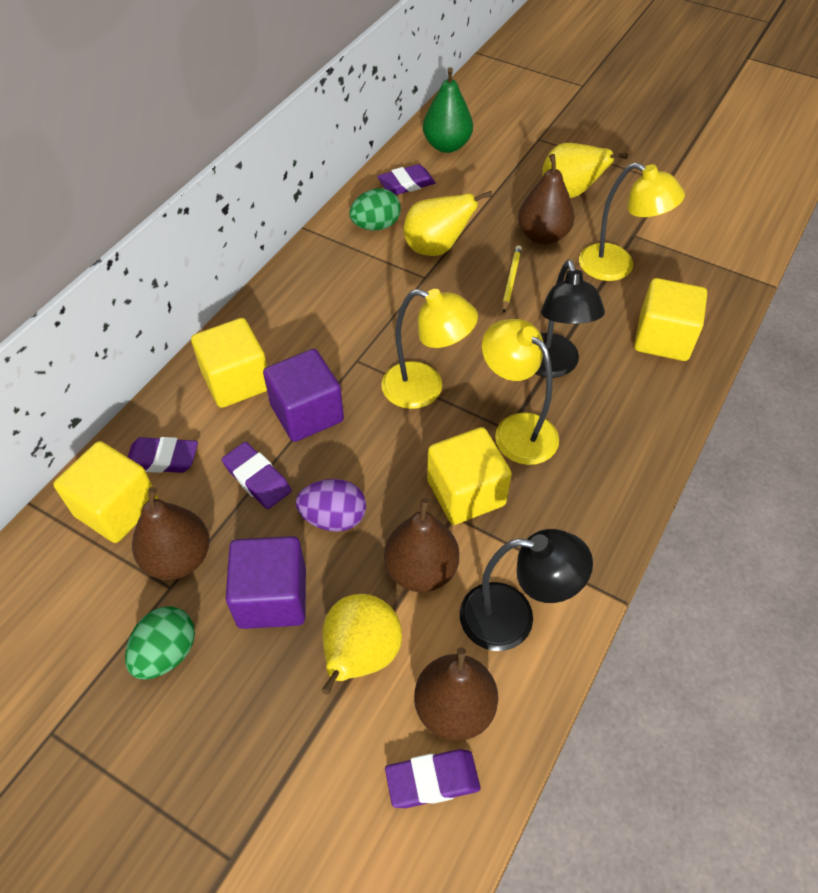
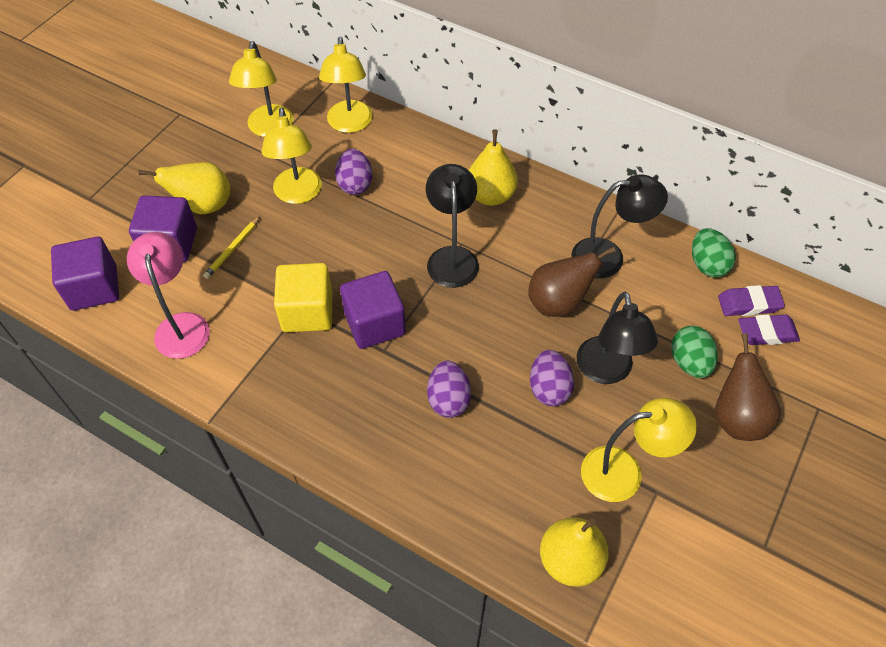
black lamp: [459,529,593,651] [535,260,605,378] = 2 -> [426,164,479,288] [571,174,668,278] [577,292,658,384] = 3
brown pear: [132,487,210,580] [384,498,459,592] [414,647,498,741] [518,154,575,245] = 4 -> [528,246,616,317] [715,333,781,441] = 2
green pear: [423,67,473,153] = 1 -> none = 0
pink lamp: none = 0 -> [127,232,210,359] = 1
purple cube: [226,536,306,629] [263,349,344,442] = 2 -> [51,237,119,311] [129,195,197,262] [340,271,406,349] = 3
purple egg: [296,479,366,532] = 1 -> [335,149,373,195] [427,361,471,418] [530,350,574,406] = 3
purple eraser: [128,437,198,473] [222,442,291,509] [377,164,435,195] [385,749,481,808] = 4 -> [718,285,785,316] [738,314,800,345] = 2
yellow cube: [53,441,158,543] [191,318,267,408] [427,427,512,525] [634,278,707,361] = 4 -> [274,263,332,332] = 1
yellow lamp: [381,289,478,409] [482,319,559,465] [579,162,685,281] = 3 -> [229,41,294,137] [261,108,322,204] [319,37,373,133] [581,398,697,502] = 4

